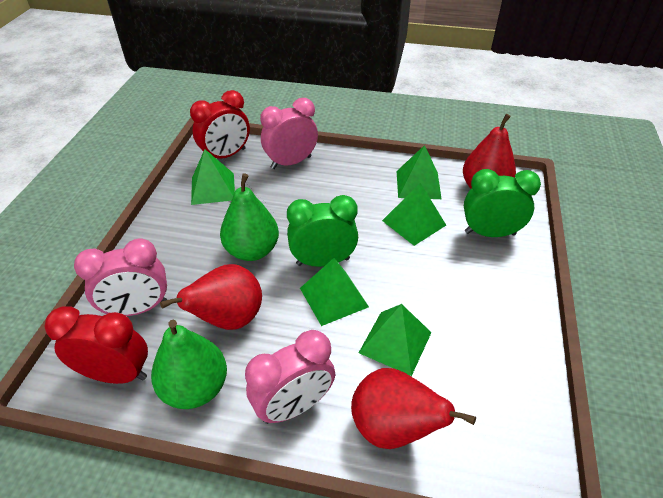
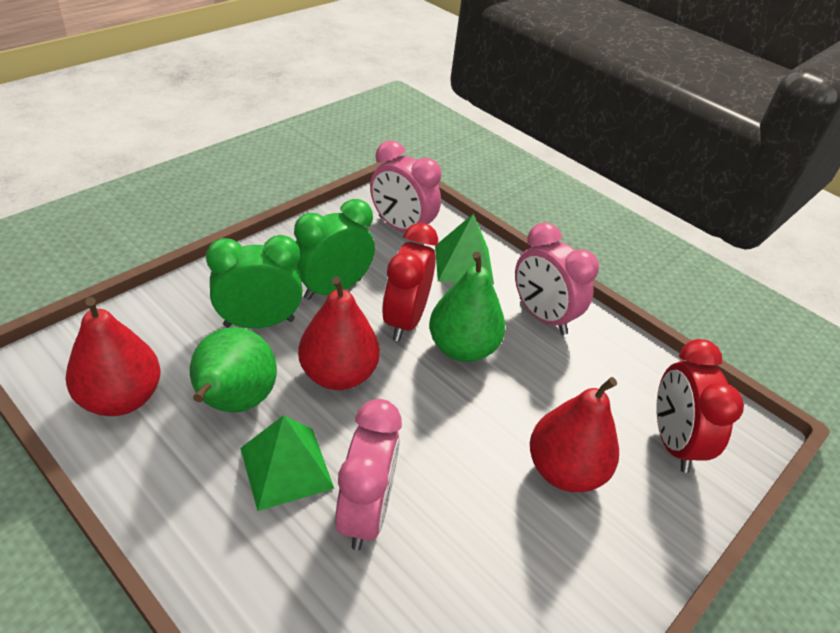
green pyramid: [191,149,235,205] [300,258,369,326] [359,304,432,376] [382,183,446,246] [397,145,442,199] = 5 -> [240,415,334,511] [435,214,494,284] = 2

